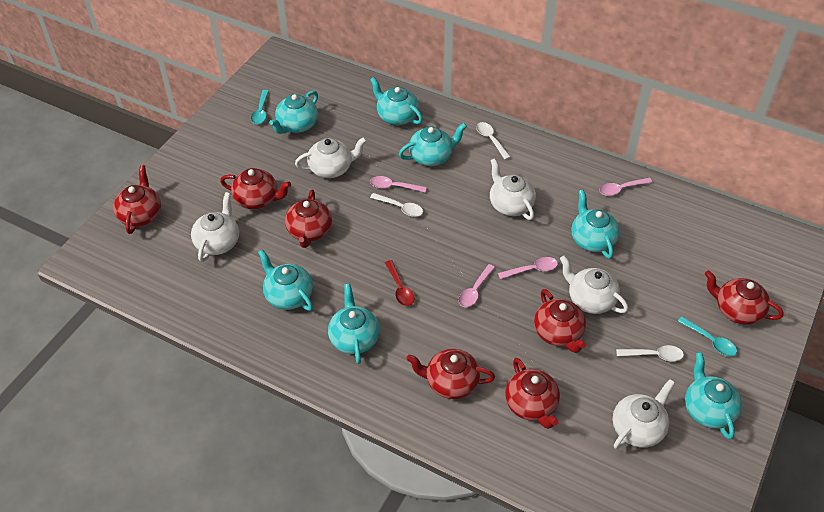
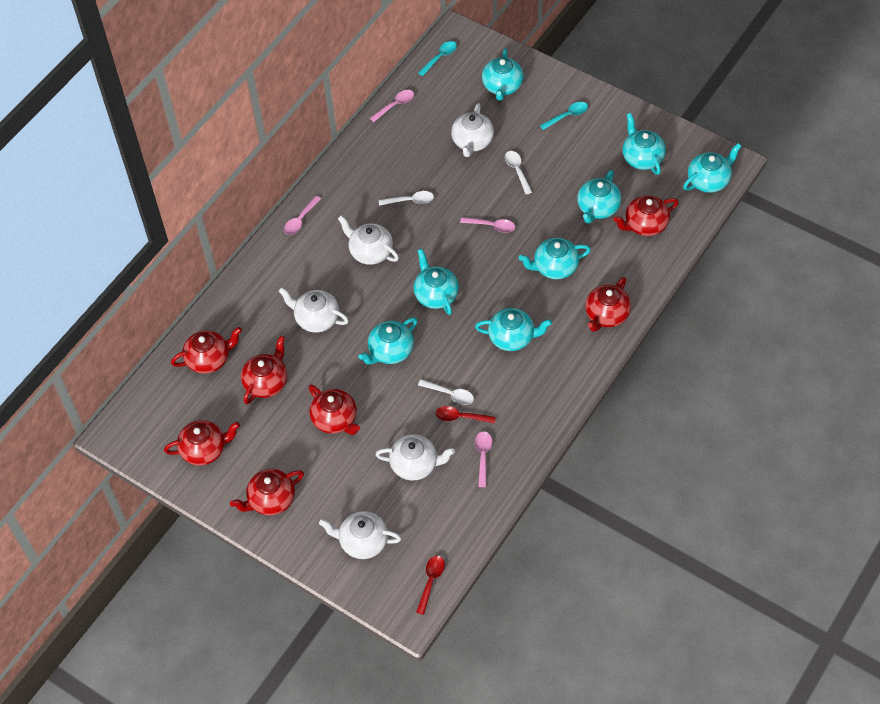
red spoon: [385,260,414,306] = 1 -> [416,556,445,615] [436,406,496,424] = 2
turquoise teapot: [258,249,313,311] [269,91,318,134] [328,284,380,364] [370,77,423,125] [399,123,467,166] [571,190,620,259] [685,352,742,440] = 7 -> [359,317,417,364] [414,249,459,315] [475,308,552,351] [482,48,524,101] [519,238,591,279] [577,170,621,223] [622,113,666,175] [683,143,741,193] = 8

